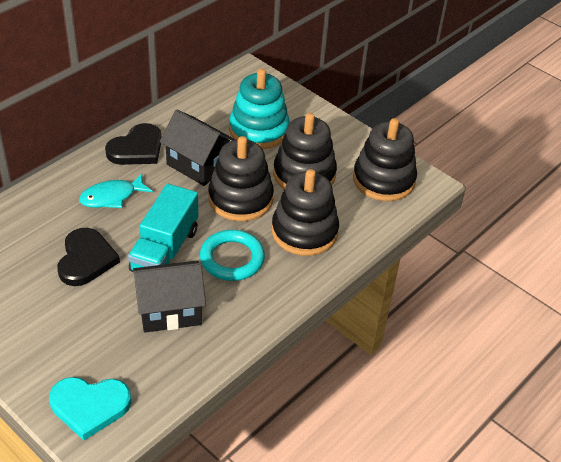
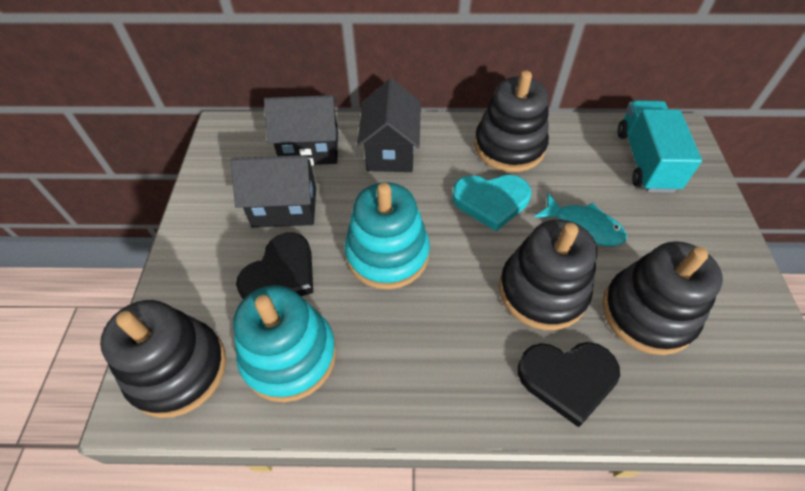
black house: [133,261,206,333] [160,110,235,186] = 2 -> [231,155,316,228] [264,95,338,166] [357,78,421,172] = 3
turquoise ring: [200,230,265,281] = 1 -> none = 0
turquoise stacking toy: [229,68,290,149] = 1 -> [233,285,337,402] [344,182,430,289] = 2

